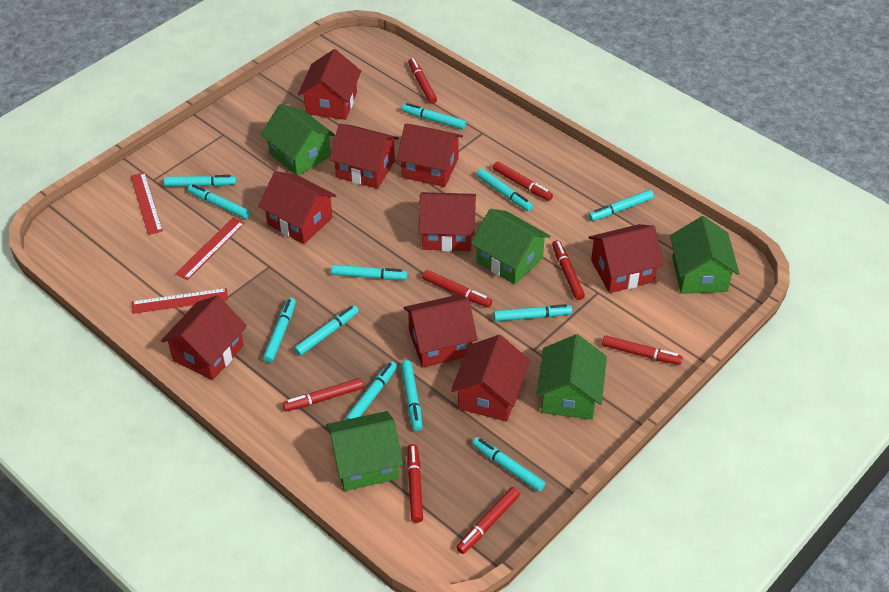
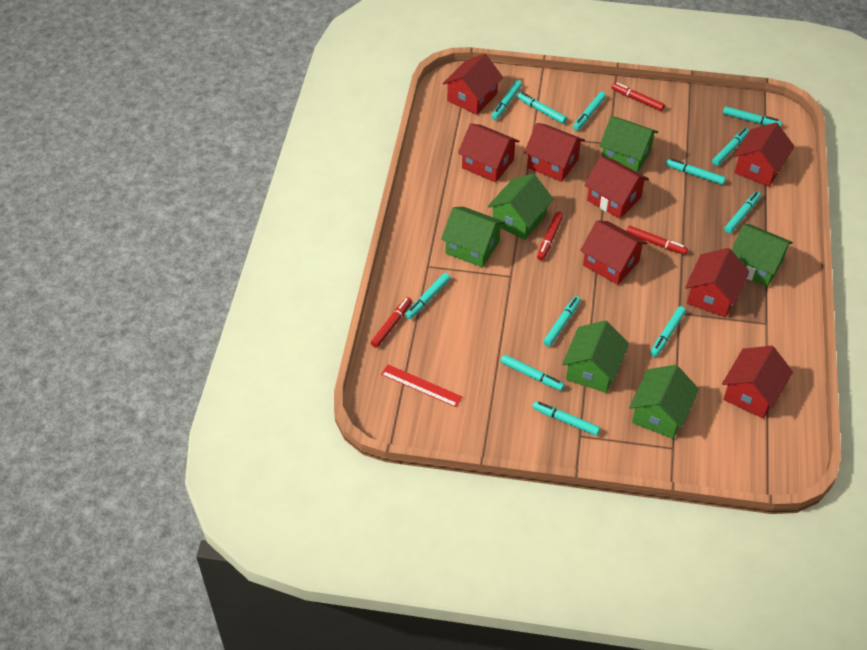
green house: [261,104,335,176] [326,411,403,491] [471,209,551,285] [536,334,607,420] [670,216,739,294] = 5 -> [441,207,505,268] [488,174,553,240] [562,320,629,393] [599,116,658,172] [629,365,699,439] [731,224,793,287] = 6
red house: [161,296,247,380] [258,171,337,244] [298,49,361,120] [329,124,399,189] [396,123,463,187] [404,295,478,367] [419,192,476,251] [451,335,530,422] [588,224,664,293] = 9 -> [443,53,503,115] [458,123,520,183] [524,123,585,182] [580,220,647,285] [585,156,649,219] [685,248,749,318] [722,346,793,419] [734,122,795,187] = 8
red marker: [282,378,364,411] [407,444,423,523] [408,58,437,104] [422,270,492,308] [456,487,520,554] [493,161,553,201] [552,240,585,300] [602,335,683,365] = 8 -> [371,297,412,348] [537,211,563,260] [612,82,665,111] [626,226,688,255] = 4
red ruler: [131,172,163,235] [132,288,228,314] [175,217,245,280] = 3 -> [381,365,462,407] = 1

